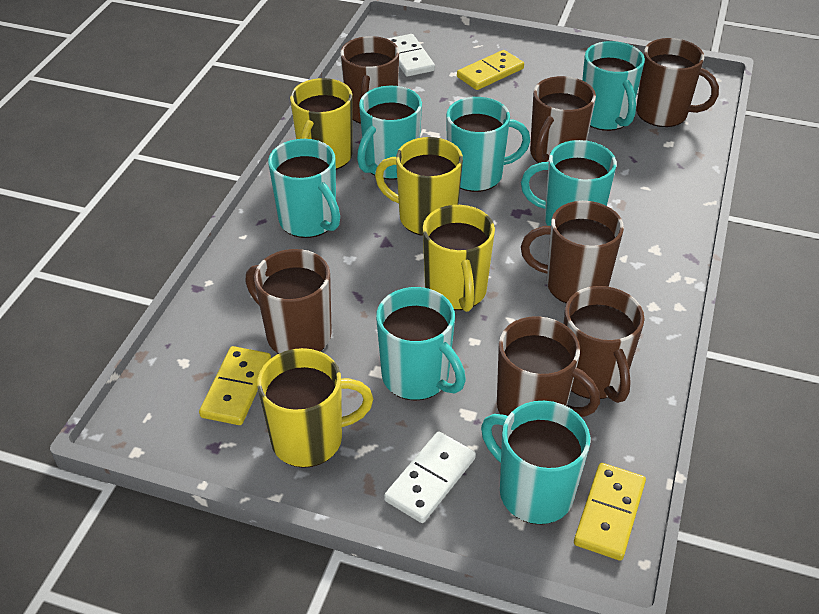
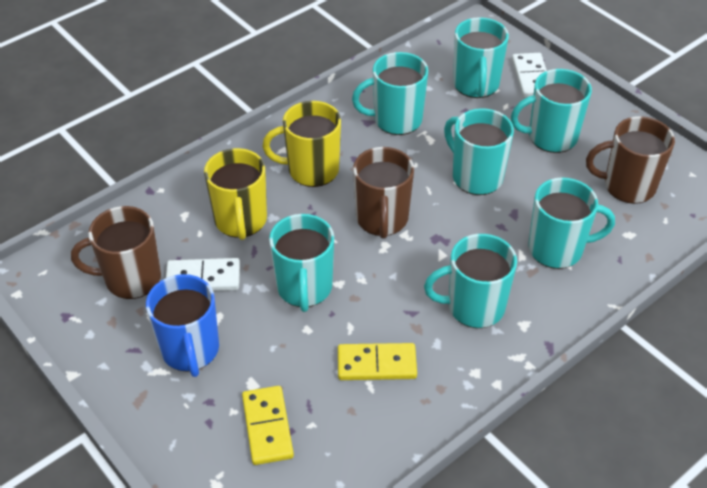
blue mug: none = 0 -> [146,274,219,377] = 1
brown mug: [245,249,332,354] [340,36,399,124] [497,316,600,417] [521,201,624,303] [530,76,596,163] [564,286,644,403] [636,38,719,127] = 7 -> [71,206,161,299] [353,147,414,239] [586,116,675,204] = 3
yellow domino: [199,346,271,425] [457,50,524,90] [574,463,646,561] = 3 -> [242,386,294,465] [338,343,417,380] = 2
yellow mug: [257,348,373,468] [290,78,352,170] [375,137,463,236] [423,205,495,312] = 4 -> [204,148,267,240] [263,101,341,187] = 2

